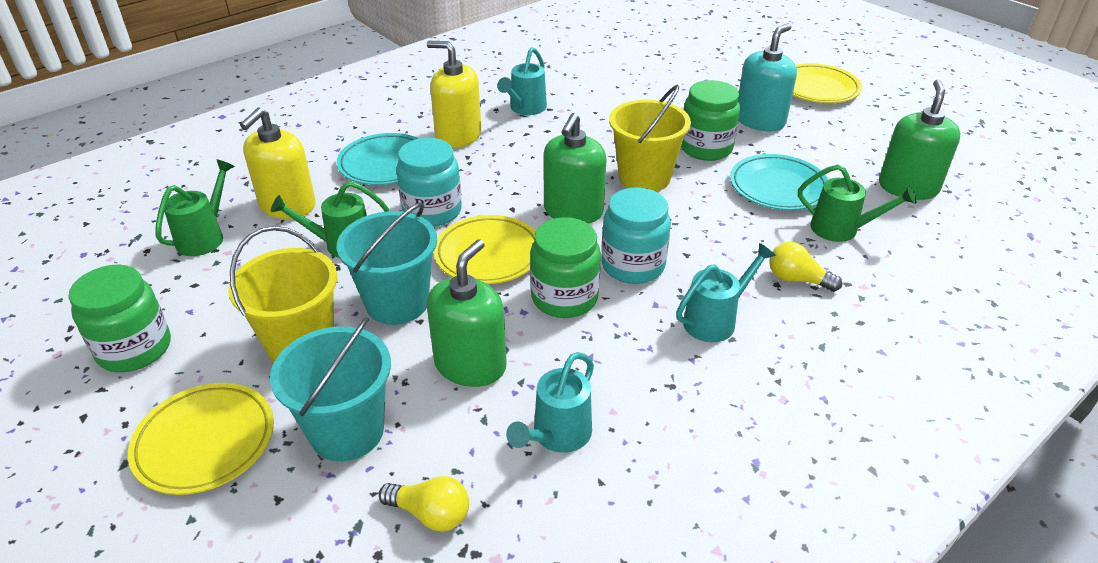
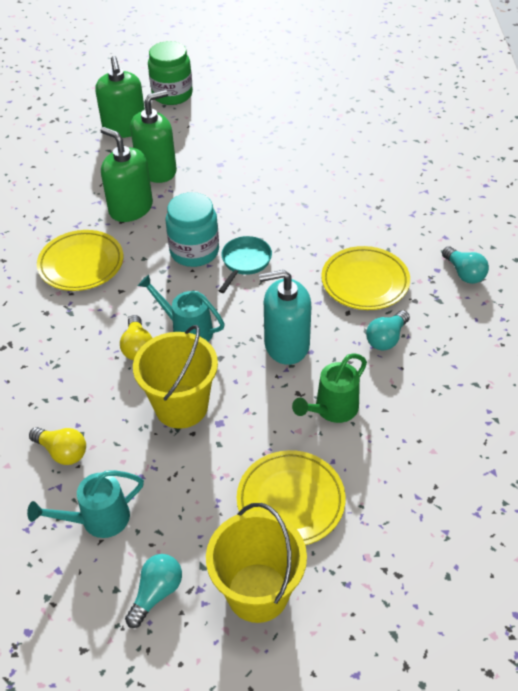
green jar: [68,264,171,372] [530,217,601,318] [681,80,740,161] = 3 -> [148,41,193,105] = 1
green watering can: [156,159,235,256] [271,181,389,258] [798,164,916,242] = 3 -> [292,353,367,423] = 1
turquoise bucket: [270,317,391,461] [337,202,437,325] = 2 -> none = 0
turquoise jar: [396,138,462,227] [601,188,671,284] = 2 -> [166,192,219,267] = 1
turquoise light bulb: none = 0 -> [125,554,182,628] [366,310,410,350] [442,246,489,284] = 3
turquoise pan: none = 0 -> [219,236,272,293] = 1
turquoise plate: [337,133,419,185] [730,154,828,210] = 2 -> none = 0
turquoise watering can: [497,47,547,115] [506,352,594,453] [676,243,776,342] = 3 -> [27,470,144,538] [138,275,225,342] = 2
yellow soap dispenser: [240,107,316,219] [427,41,481,148] = 2 -> none = 0

